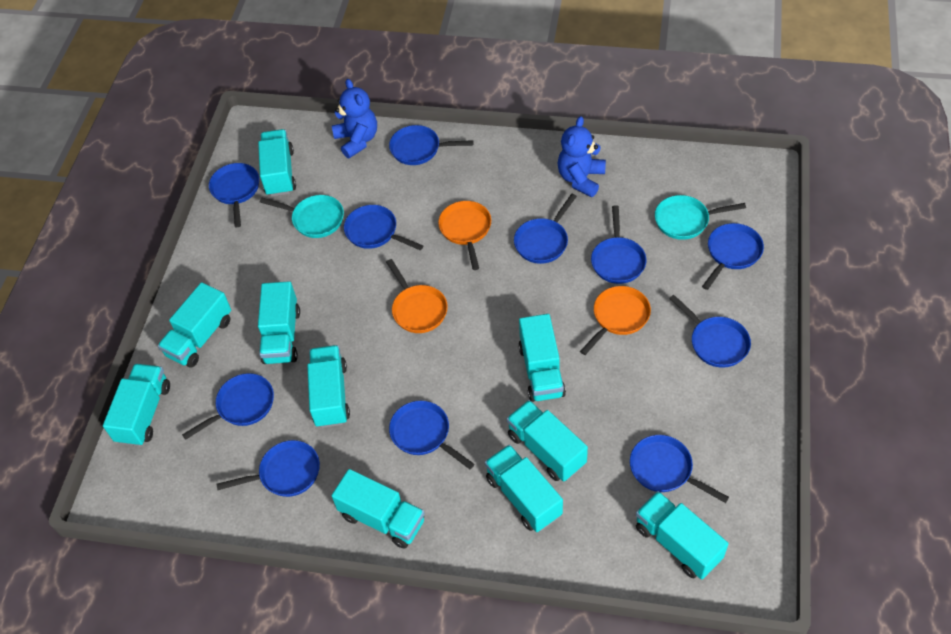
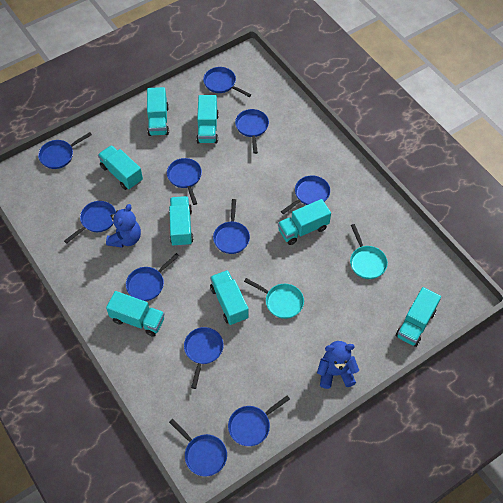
orange pan: [386,259,448,333] [438,201,491,270] [580,286,651,355] = 3 -> none = 0
turquoise truck: [103,364,170,446] [158,282,231,367] [258,129,296,197] [258,281,300,364] [307,345,350,428] [331,469,425,549] [485,444,563,532] [507,400,588,482] [518,314,566,402] [636,491,729,580] = 10 -> [98,145,143,190] [106,291,165,337] [147,87,169,136] [169,196,193,247] [196,95,219,144] [210,270,249,325] [278,199,331,245] [396,287,441,347] = 8

